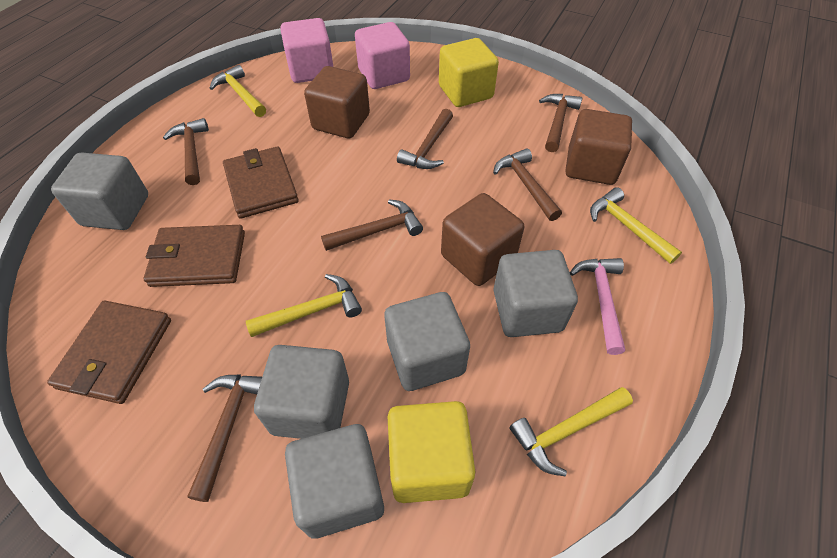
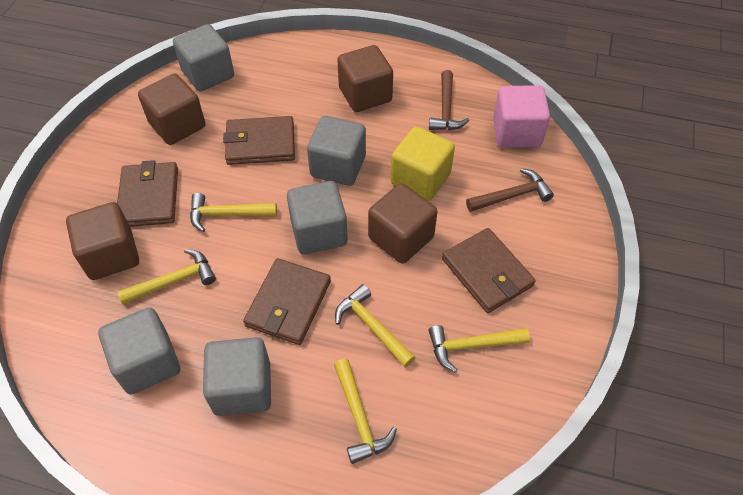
brown cube: [304,66,370,138] [441,193,524,286] [565,109,632,185] = 3 -> [66,202,139,280] [138,74,205,145] [337,45,393,112] [368,183,437,263] = 4
brown hammer: [163,118,209,185] [187,374,262,502] [321,199,423,251] [397,109,453,169] [493,148,562,221] [539,94,582,152] = 6 -> [429,70,470,130] [466,168,554,212] = 2
brown wallet: [47,300,171,404] [143,225,245,287] [223,146,299,219] = 3 -> [117,160,178,227] [223,116,295,165] [243,258,331,345] [442,228,536,313] = 4
pink cube: [280,18,333,83] [355,22,410,89] = 2 -> [493,85,550,148] = 1
pink hammer: [570,258,625,355] = 1 -> none = 0
yellow cube: [388,401,475,503] [439,38,499,107] = 2 -> [391,126,455,201] = 1
yellow hammer: [210,65,266,117] [246,274,362,337] [509,387,633,477] [590,187,682,264] = 4 -> [117,249,216,305] [190,193,277,232] [334,359,397,464] [335,284,416,368] [429,325,530,372] = 5

